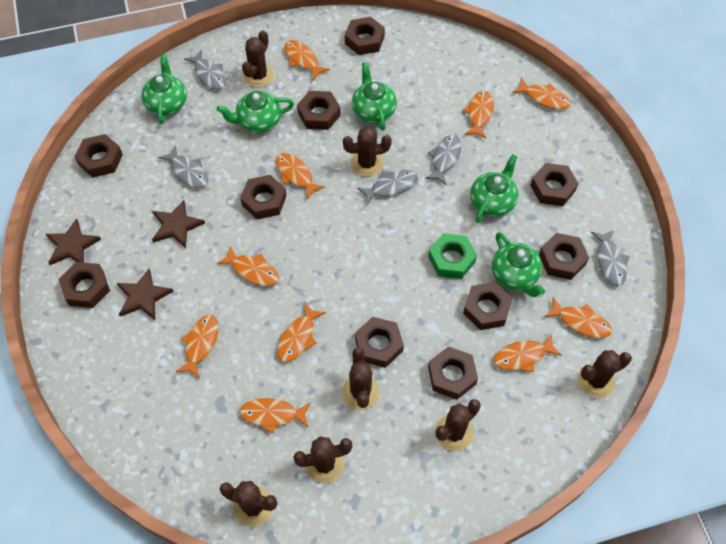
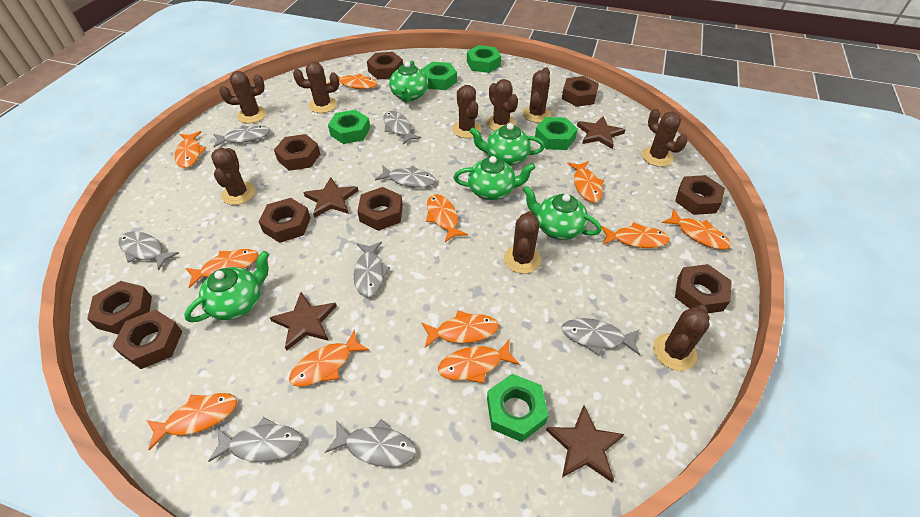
brown cactus: [220,481,277,527] [242,31,274,88] [293,436,352,484] [342,348,380,410] [343,127,392,177] [435,399,481,451] [578,350,632,398] = 7 -> [211,148,255,205] [220,71,267,123] [293,61,339,113] [452,85,482,138] [487,79,518,131] [504,211,541,274] [522,67,551,123] [642,109,688,167] [653,305,709,371] = 9
brown nut: [59,262,110,308] [75,134,123,178] [240,175,287,219] [297,91,341,130] [345,17,385,55] [355,317,404,368] [428,346,478,399] [463,282,513,330] [530,163,579,206] [539,233,589,280] = 10 -> [87,281,152,335] [112,310,182,369] [259,198,311,243] [274,134,320,171] [357,187,403,231] [367,52,403,79] [562,76,599,107] [675,175,725,215] [675,264,732,313] = 9
brown star: [46,218,101,265] [117,269,173,320] [152,200,205,248] = 3 -> [269,292,337,351] [303,177,358,218] [546,405,624,482] [577,116,625,149] = 4
green nut: [428,233,477,279] = 1 -> [328,110,370,144] [421,62,457,90] [467,45,501,73] [487,374,549,442] [535,117,578,150] = 5
grey fish: [158,145,208,188] [184,49,226,90] [357,170,418,205] [425,135,461,186] [591,230,630,286] = 5 -> [118,231,179,271] [208,417,302,462] [213,125,270,147] [325,419,416,467] [354,242,390,297] [375,166,436,188] [383,111,421,145] [562,318,640,356] = 8
orange fish: [175,315,219,379] [217,246,279,286] [240,398,311,434] [276,153,325,200] [277,302,326,362] [284,40,330,80] [463,91,494,138] [494,333,562,372] [512,78,571,109] [544,297,612,338] = 10 -> [146,393,237,450] [175,131,206,168] [185,249,258,288] [289,330,369,387] [328,74,378,89] [422,310,499,348] [426,194,468,242] [438,340,520,383] [567,161,604,202] [601,222,670,248] [662,209,731,249] = 11

